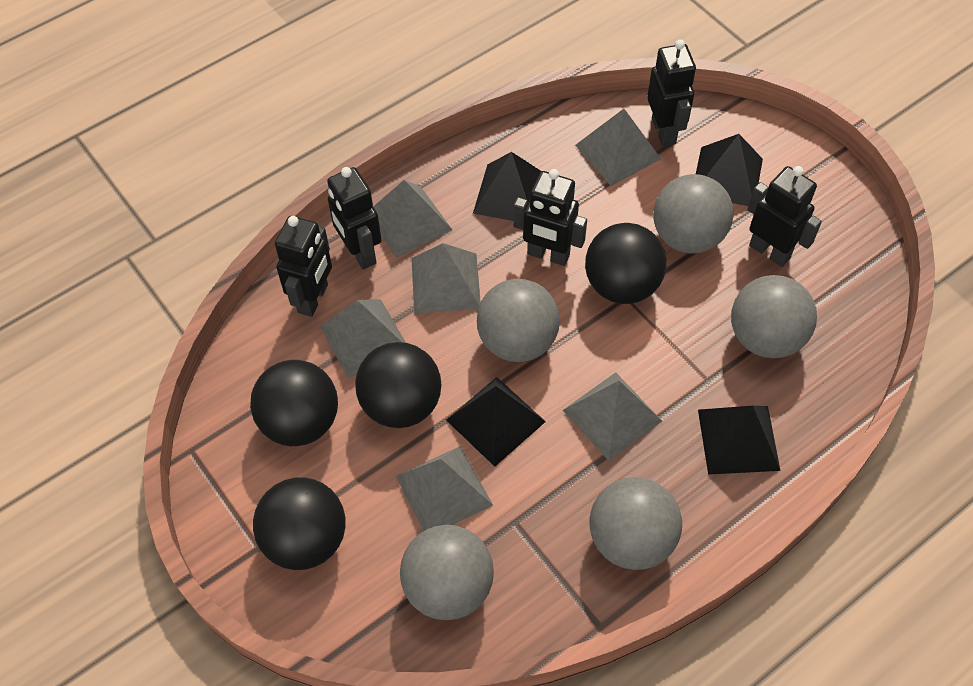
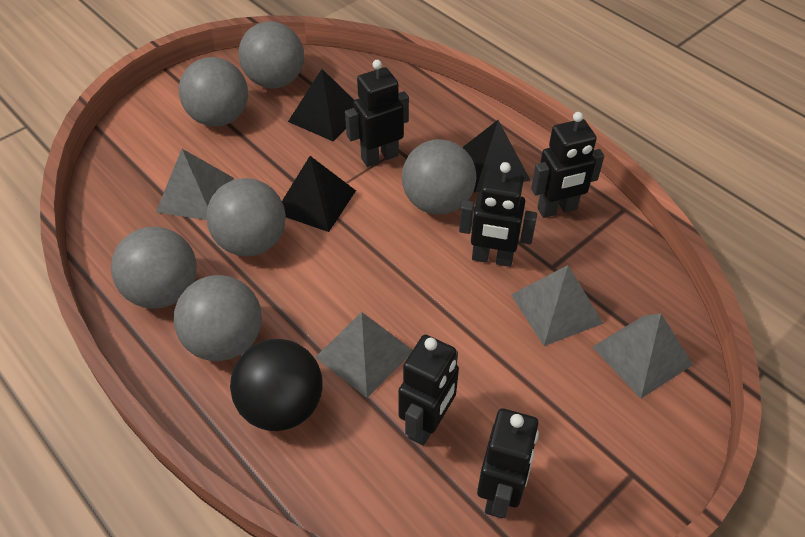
black ball: [250,360,338,446] [253,477,346,570] [355,342,441,428] [585,223,667,304] = 4 -> [230,339,323,431] = 1
black pyramid: [446,377,546,466] [473,152,541,221] [696,134,763,206] [698,406,780,475] = 4 -> [282,156,356,232] [288,69,354,142] [462,120,530,193] = 3
grey ball: [400,525,494,620] [477,279,560,362] [589,477,682,570] [653,174,734,254] [731,275,817,358] = 5 -> [111,227,197,309] [174,275,262,361] [179,57,248,126] [206,178,286,256] [238,21,304,88] [402,139,476,214] = 6
grey pyramid: [320,299,406,378] [373,180,452,258] [396,446,493,531] [411,243,481,313] [563,372,662,461] [575,109,661,186] = 6 -> [156,149,234,220] [315,312,413,398] [511,265,604,346] [593,313,693,399] = 4

